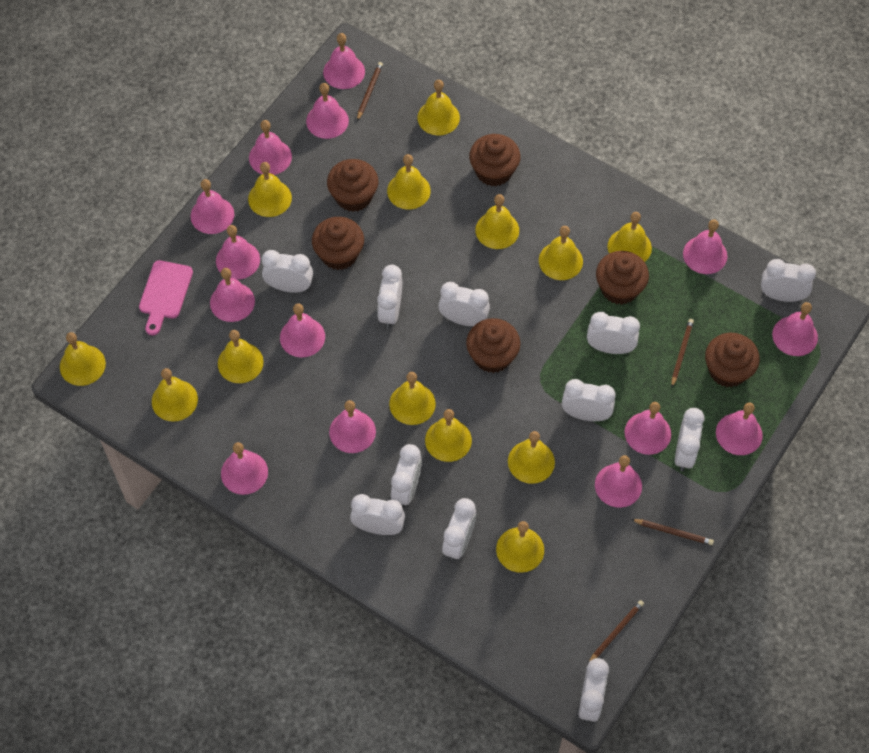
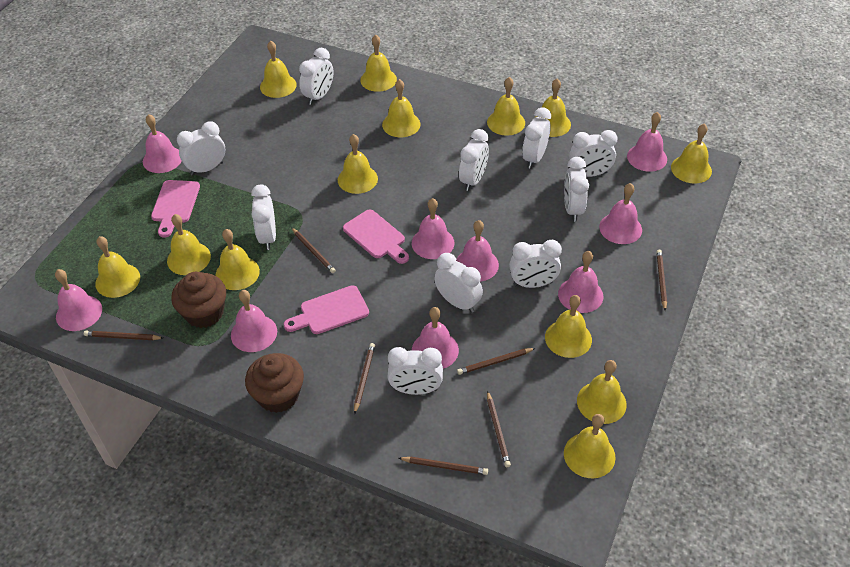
brown cupcake: [312,217,364,270] [327,159,379,212] [466,318,521,373] [469,134,521,186] [596,251,649,305] [705,333,760,387] = 6 -> [171,272,226,328] [245,353,304,413] = 2
brown pencil: [357,62,383,121] [588,600,644,663] [631,519,714,545] [671,319,694,387] = 4 -> [84,331,163,340] [291,227,336,273] [354,343,375,415] [399,457,488,475] [457,348,535,375] [487,390,511,467] [656,250,667,311] = 7
pink bell: [191,179,234,234] [210,268,255,322] [216,225,260,280] [221,442,268,495] [249,120,292,175] [280,304,325,357] [306,83,349,139] [323,33,365,89] [329,400,376,453] [595,455,642,508] [625,402,671,455] [683,219,727,274] [716,403,763,455] [772,302,818,356] = 14 -> [55,269,102,331] [143,114,182,173] [231,290,277,352] [412,198,454,259] [412,307,459,369] [456,220,499,282] [558,251,603,313] [599,183,642,244] [627,112,667,172] = 9
pink cutting board: [139,260,193,335] = 1 -> [151,180,200,238] [284,285,369,334] [343,210,409,264] = 3
white clock: [262,250,313,293] [350,494,405,535] [377,265,402,329] [391,444,422,507] [438,282,490,326] [442,498,476,561] [562,379,615,421] [579,658,609,722] [587,312,640,354] [675,408,704,471] [761,259,816,302] = 11 -> [177,122,225,176] [251,184,276,250] [299,48,334,105] [387,347,443,395] [434,253,483,313] [459,129,489,191] [509,240,562,288] [522,107,551,169] [564,157,589,222] [569,130,618,177] = 10

